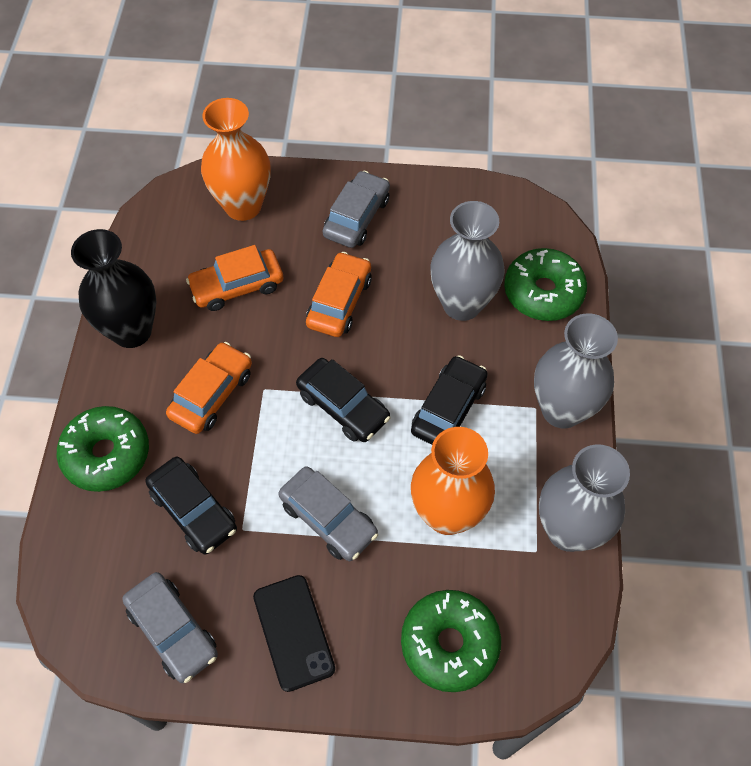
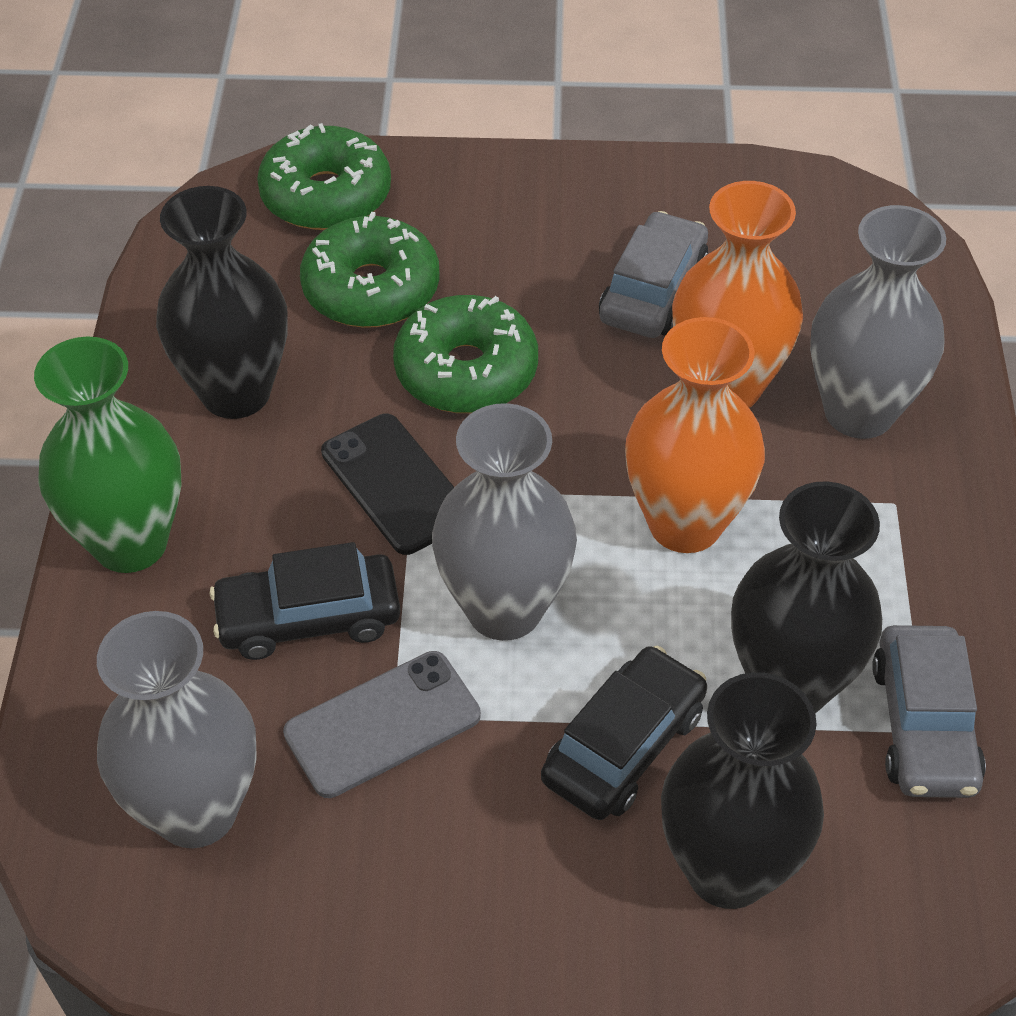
black car: [145,457,237,555] [296,358,391,442] [411,355,488,445] = 3 -> [210,542,400,660] [541,645,707,820] = 2
black vase: [71,229,157,348] = 1 -> [156,186,288,419] [661,672,824,909] [731,481,882,713] = 3
green vase: none = 0 -> [34,337,181,573] = 1
grey car: [122,572,218,683] [278,466,378,561] [323,171,390,248] = 3 -> [599,211,708,338] [872,625,986,798] = 2
grey phone: none = 0 -> [283,651,481,798] = 1
orange car: [166,342,252,434] [186,245,283,311] [306,252,372,337] = 3 -> none = 0

